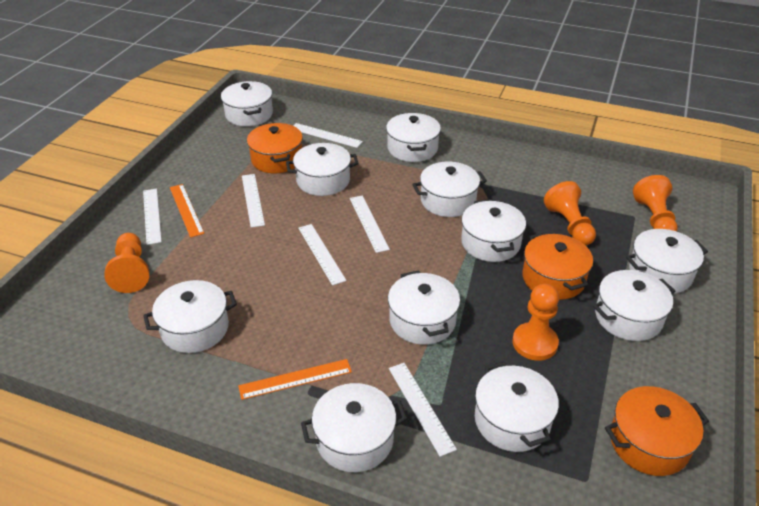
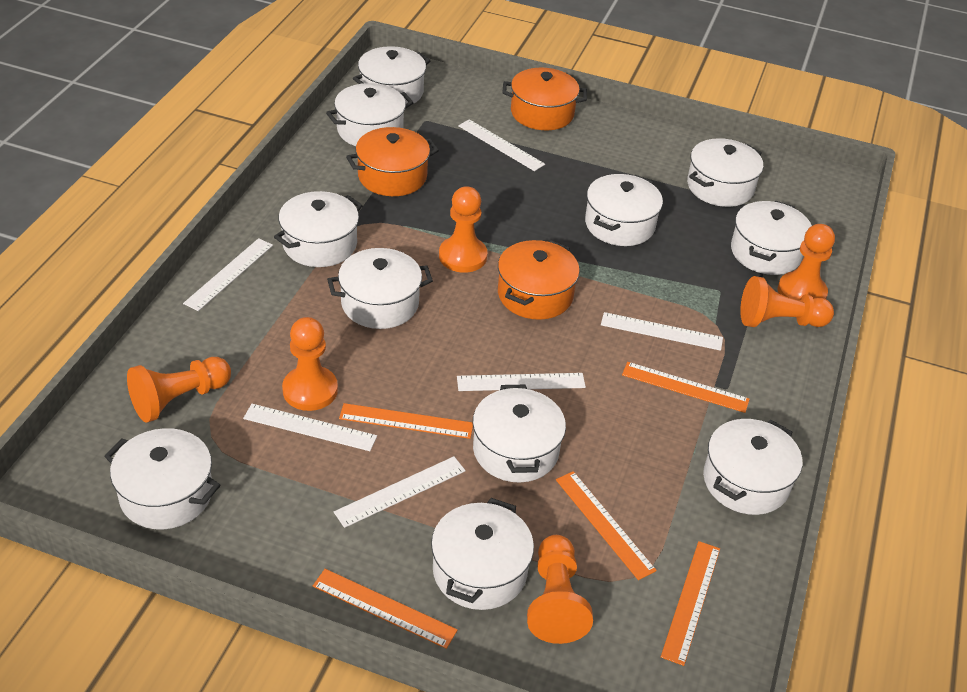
orange pawn: [105,233,149,293] [512,284,559,361] [544,181,596,246] [633,175,678,231] = 4 -> [127,357,231,423] [282,317,338,411] [439,186,487,273] [527,535,593,644] [740,276,834,327] [778,224,835,300] = 6
orange ruler: [170,184,204,238] [238,359,352,400] = 2 -> [313,569,457,649] [339,403,473,439] [556,471,657,580] [622,362,750,413] [661,541,720,666] = 5

